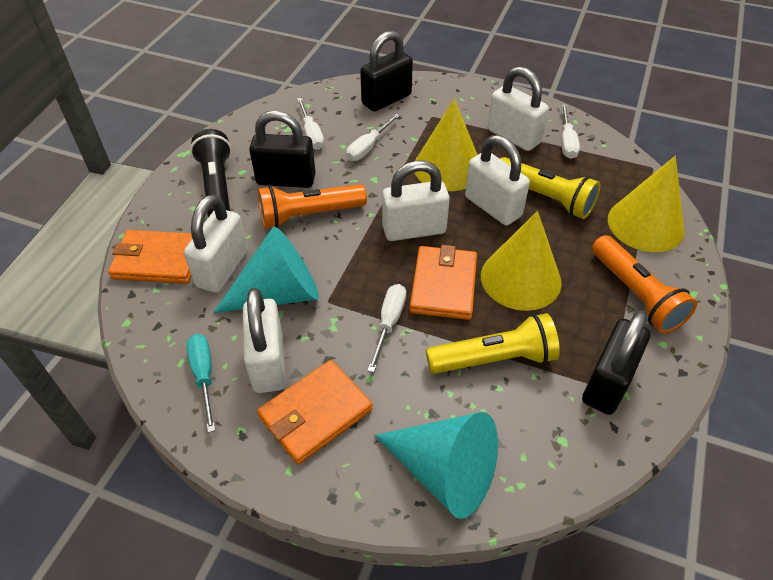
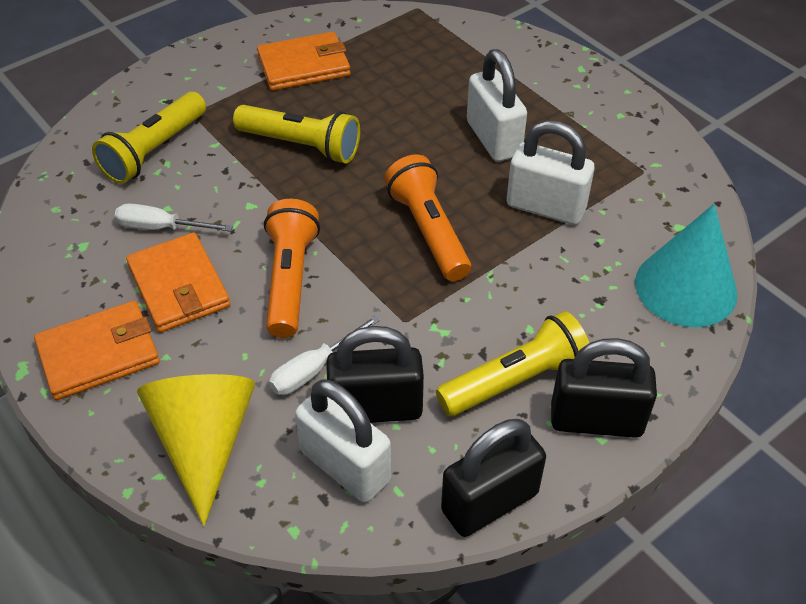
black flashlight: [190,129,232,217] = 1 -> none = 0
turquoise cone: [213,227,319,313] [374,412,498,519] = 2 -> [635,204,738,328] = 1
turquoise screwdriver: [186,334,215,433] = 1 -> none = 0
white padlock: [184,194,248,293] [243,288,286,393] [382,160,450,241] [465,135,530,225] [488,66,549,151] = 5 -> [295,379,391,503] [467,49,527,162] [507,120,595,225] = 3
white screwdriver: [297,98,324,150] [346,114,400,161] [367,284,406,373] [561,104,580,159] = 4 -> [115,203,233,232] [269,315,380,395] = 2
yellow cone: [414,99,477,191] [481,211,562,311] [608,156,685,252] = 3 -> [137,374,255,526] = 1
yellow flashlight: [426,313,560,374] [500,157,601,219] = 2 -> [92,92,206,184] [233,105,360,164] [436,311,589,416] = 3

